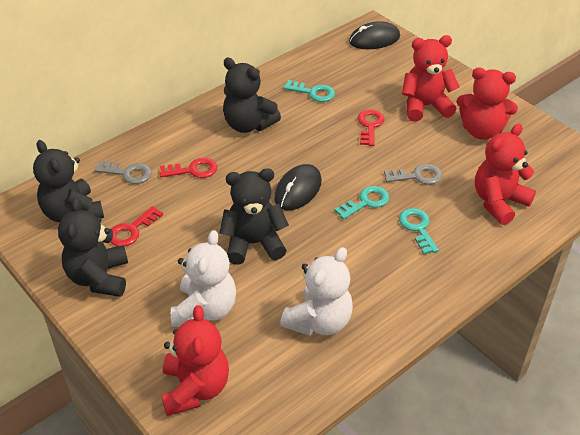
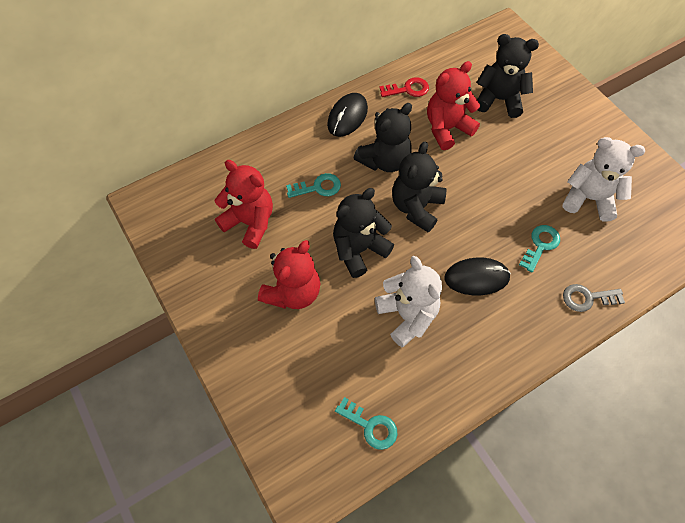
grey key: [94,161,152,184] [384,164,442,185] = 2 -> [563,284,625,312] = 1
red key: [111,206,163,247] [159,158,217,178] [358,109,384,146] = 3 -> [379,77,429,97] = 1
red teddy bear: [161,305,229,416] [402,35,460,122] [457,68,518,140] [475,124,536,225] = 4 -> [214,160,273,249] [258,240,320,309] [427,61,480,150] = 3

